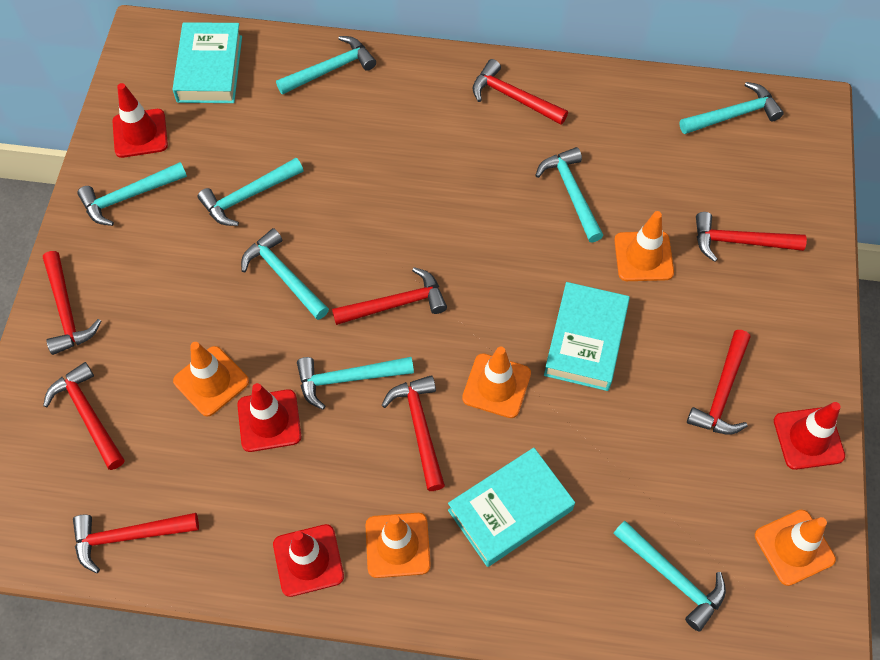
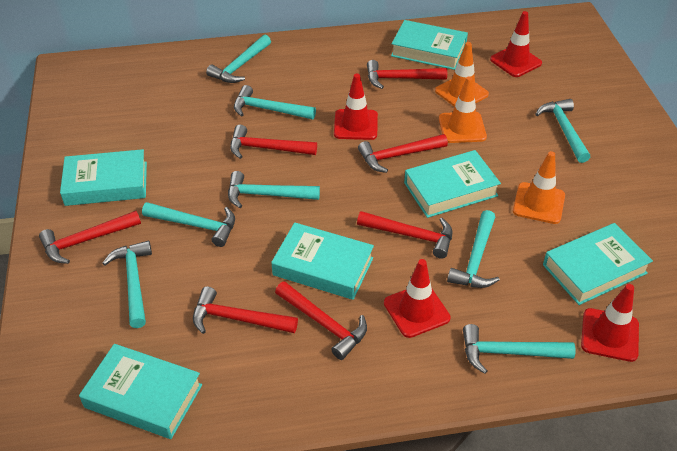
orange traffic cone: [173,342,249,417] [365,513,431,578] [462,346,531,418] [614,211,674,281] [755,510,836,586] = 5 -> [435,42,489,107] [439,76,487,143] [513,151,565,224] = 3
red hammer: [43,251,101,355] [43,362,124,470] [73,513,199,573] [332,267,447,325] [382,375,445,491] [472,59,568,125] [687,330,750,435] [696,212,807,262] = 8 -> [39,211,141,264] [193,287,298,334] [230,125,317,159] [275,281,367,360] [357,211,452,259] [358,134,448,173] [367,60,447,89] = 7
turquoise book: [172,22,242,103] [448,448,575,567] [544,282,630,391] = 3 -> [60,149,147,206] [79,344,202,439] [271,222,374,300] [391,20,468,70] [404,150,501,218] [543,223,653,305] = 6

